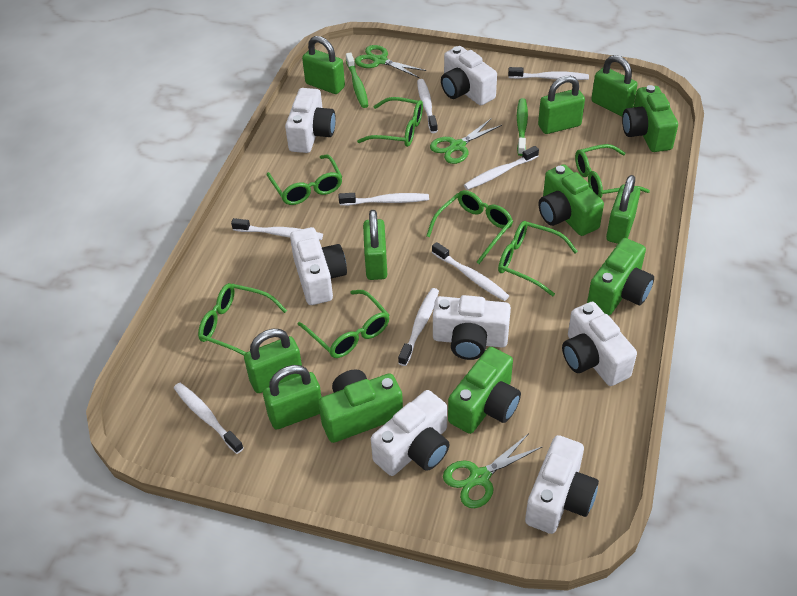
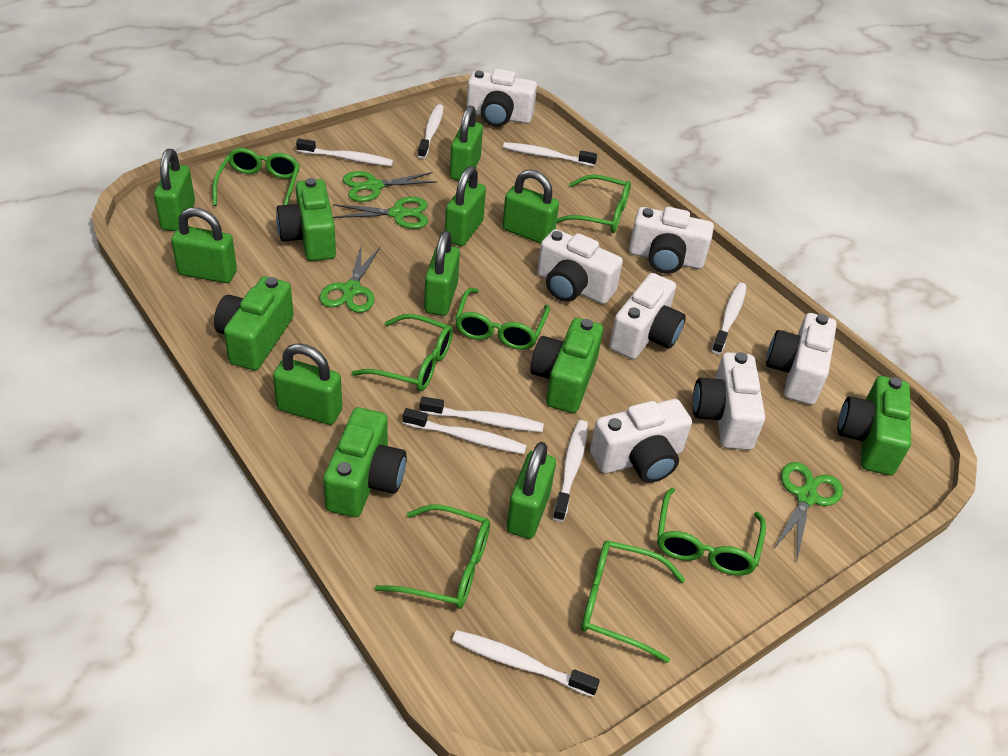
green padlock: [244,329,302,393] [263,365,321,430] [302,36,345,94] [363,210,387,280] [538,76,585,134] [591,55,638,117] [606,175,640,244] = 7 -> [154,149,195,231] [171,208,237,283] [273,343,342,425] [424,231,460,316] [445,166,486,246] [450,105,483,181] [502,169,559,244] [506,442,556,539] = 8
green scissors: [355,45,427,78] [430,119,502,164] [443,433,543,508] = 3 -> [319,244,381,313] [333,197,428,229] [343,171,438,202] [773,462,843,560] = 4
green toothbrush: [346,53,369,108] [517,98,528,156] = 2 -> none = 0

